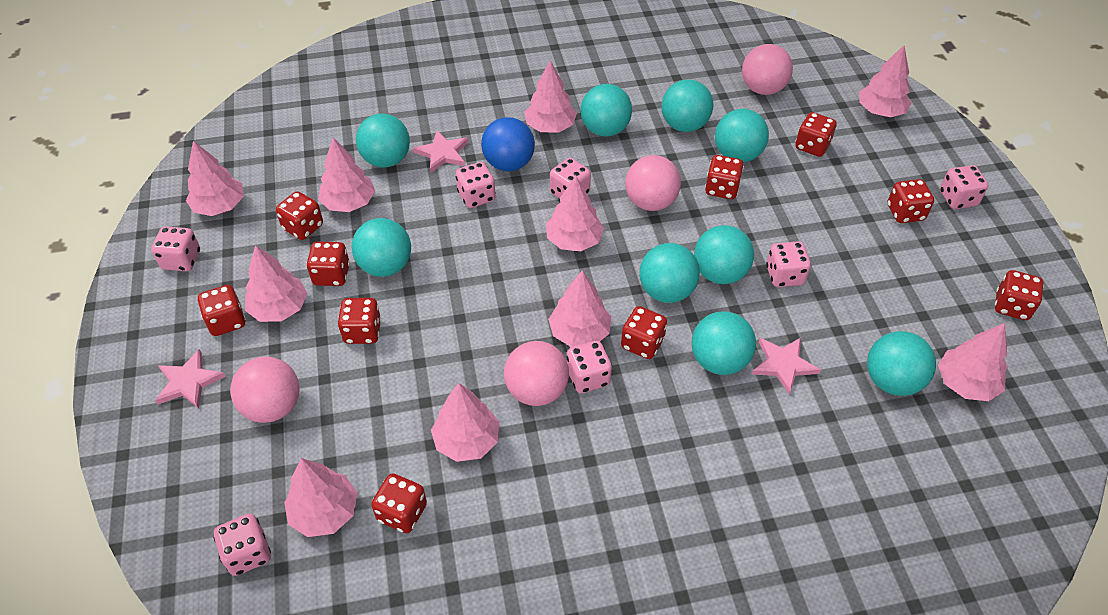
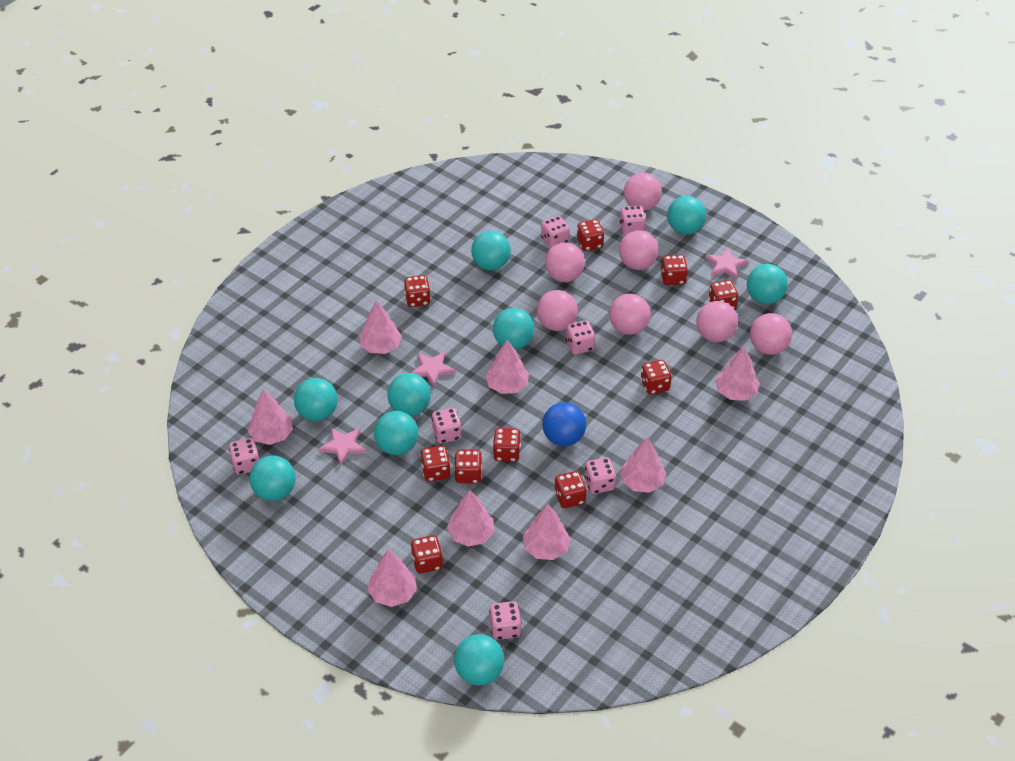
pink ball: [230,357,300,423] [504,341,569,406] [625,155,681,211] [742,44,793,95] = 4 -> [537,290,578,331] [545,242,585,282] [609,294,651,335] [619,230,658,270] [624,173,662,211] [696,301,738,342] [750,313,792,355] = 7
pink tree: [186,141,244,216] [245,245,307,322] [284,458,358,537] [318,138,375,212] [431,383,499,462] [525,61,577,133] [546,176,604,251] [548,270,611,347] [859,45,911,117] [938,323,1008,401] = 10 -> [248,389,293,445] [359,300,402,354] [367,549,417,607] [447,490,494,547] [485,339,529,394] [523,504,571,560] [620,437,666,493] [715,347,759,401] = 8

